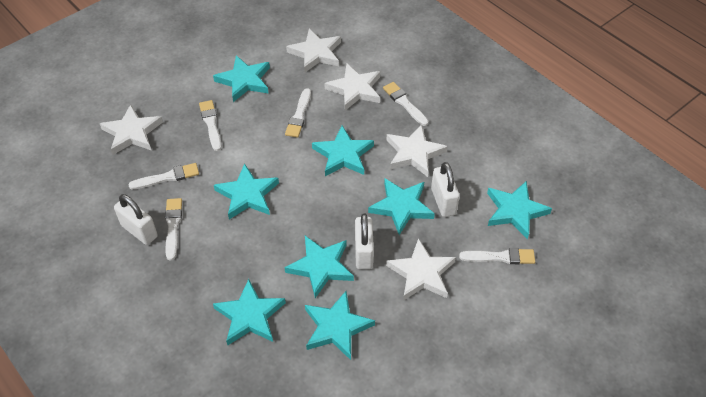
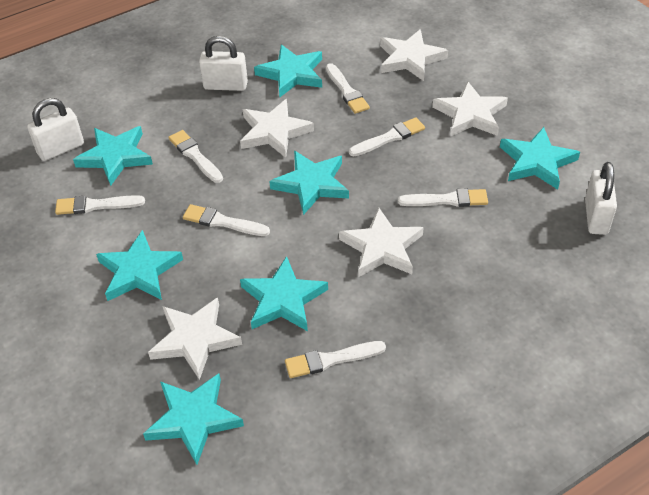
turquoise star: [213,55,270,102] [213,279,286,345] [214,163,279,219] [284,236,354,298] [305,291,375,360] [312,126,374,176] [368,178,435,235] [487,181,552,239] = 8 -> [73,126,153,186] [96,230,183,301] [143,373,244,465] [240,256,328,331] [254,44,322,97] [269,151,349,215] [500,127,580,190] = 7
white brush: [128,163,199,189] [165,198,182,261] [199,100,221,151] [285,88,311,138] [383,82,428,126] [459,248,535,264] = 6 -> [55,195,145,215] [168,130,223,183] [183,204,270,236] [285,341,386,378] [326,63,370,114] [349,117,425,156] [398,189,488,207] = 7

